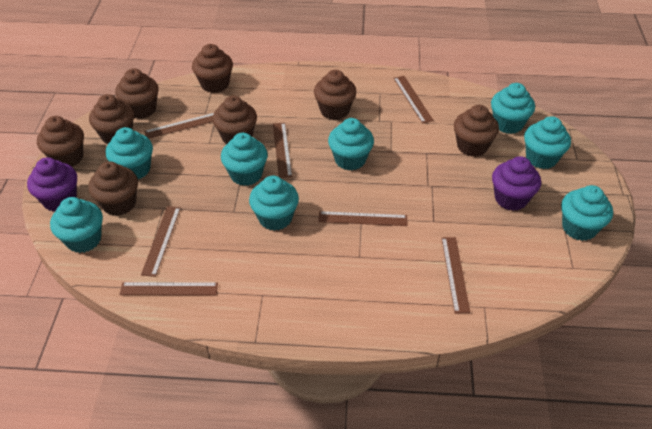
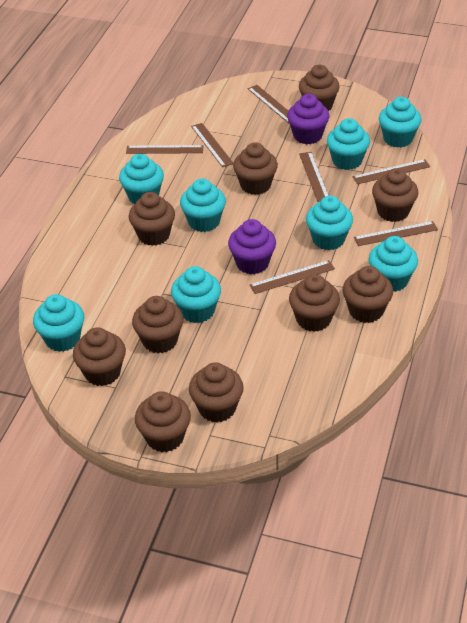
brown cupcake: [37,116,84,167] [88,161,138,216] [89,94,134,144] [115,68,159,119] [192,44,233,93] [213,96,257,144] [314,70,356,120] [454,105,499,157] = 8 -> [73,327,126,386] [129,192,175,246] [132,296,184,353] [135,391,191,452] [189,363,244,423] [233,142,278,195] [289,274,340,332] [299,65,340,112] [342,266,393,323] [372,168,418,222] = 10

